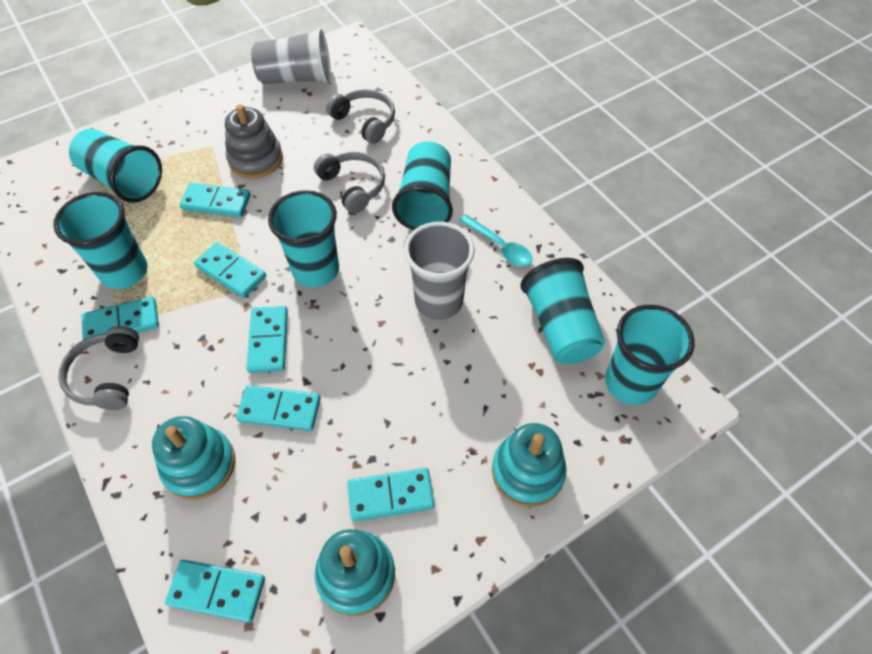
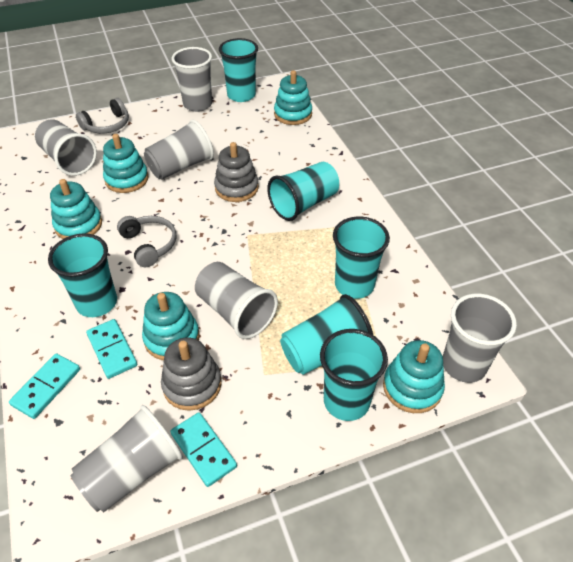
grey cup: [251,28,331,84] [404,222,475,320] = 2 -> [35,119,97,176] [71,405,183,512] [144,120,214,179] [172,47,212,112] [195,262,278,339] [443,294,517,383] = 6
grey headphones: [58,326,139,410] [314,152,385,214] [326,89,395,144] = 3 -> [76,98,129,134] [117,216,176,267] = 2
grey stacking toy: [225,104,283,179] = 1 -> [161,338,222,411] [214,142,259,202] = 2
turquoise domino: [81,297,159,340] [165,560,265,622] [180,183,251,217] [194,242,266,298] [236,385,321,431] [246,306,288,373] [347,468,435,521] = 7 -> [9,353,80,419] [86,319,137,379] [170,412,237,487] = 3
turquoise spoon: [459,214,532,267] = 1 -> none = 0
turquoise stacking toy: [152,416,235,500] [315,529,395,616] [492,423,566,507] = 3 -> [50,179,102,239] [103,134,148,193] [142,292,199,360] [274,70,312,125] [383,340,445,413] = 5

